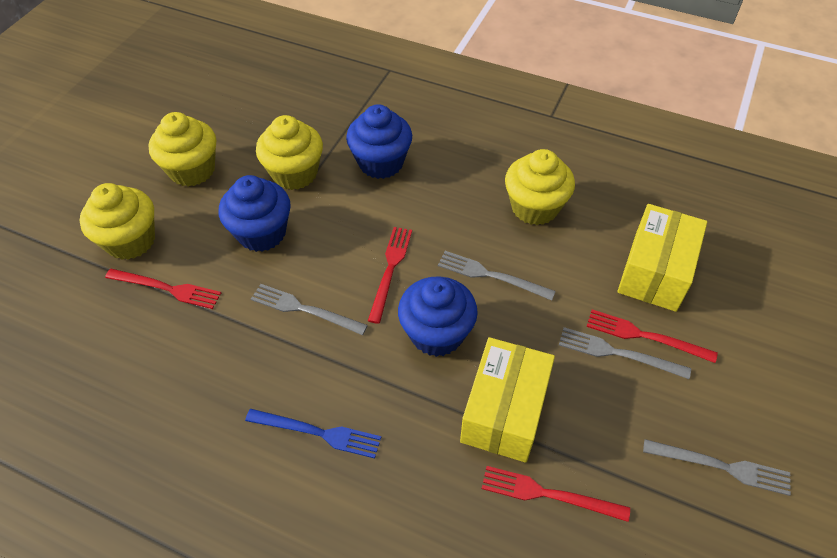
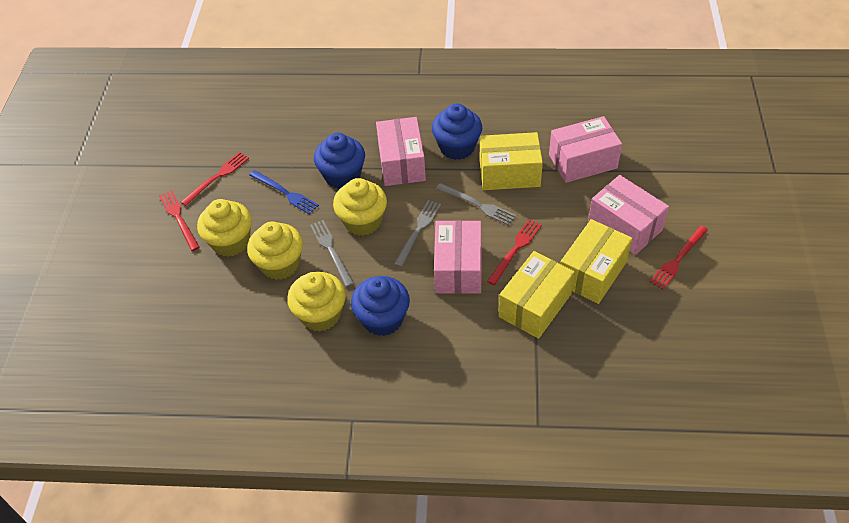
grey fork: [251,284,368,335] [438,251,556,300] [559,327,691,379] [643,439,791,496] = 4 -> [310,220,354,287] [394,200,441,267] [436,183,516,225] = 3
pink box: none = 0 -> [376,117,426,186] [434,220,482,294] [549,116,622,183] [588,175,669,255] = 4
yellow box: [460,337,555,463] [617,204,707,312] = 2 -> [480,132,543,190] [499,251,575,339] [560,219,632,304] = 3

